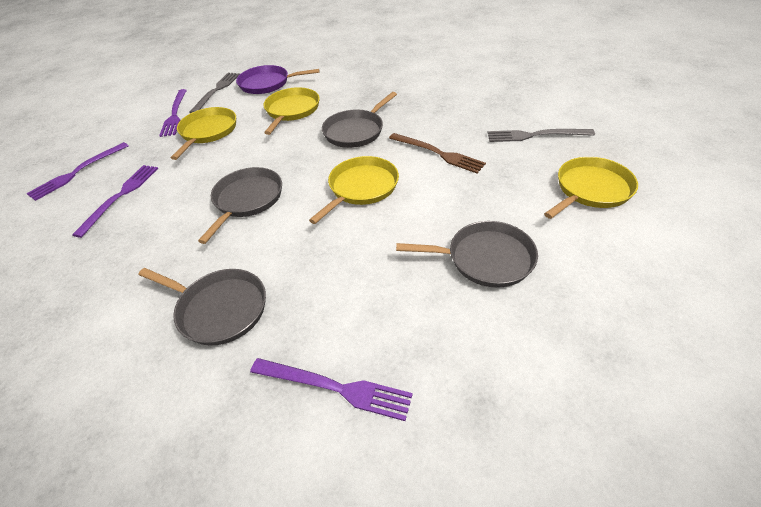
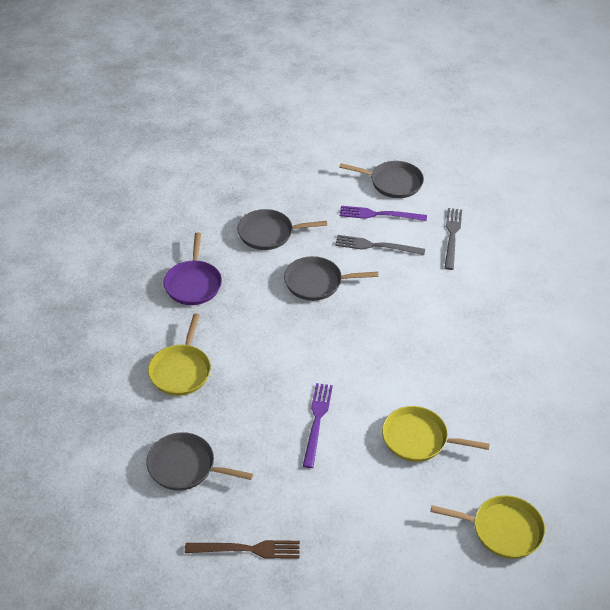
purple fork: [26,142,129,201] [72,165,158,238] [159,89,187,137] [250,358,413,421] = 4 -> [303,383,333,468] [340,206,427,221] = 2
yellow pan: [171,107,236,160] [263,87,320,135] [309,156,399,224] [544,157,638,219] = 4 -> [148,314,211,396] [382,406,490,462] [431,495,545,559] = 3

